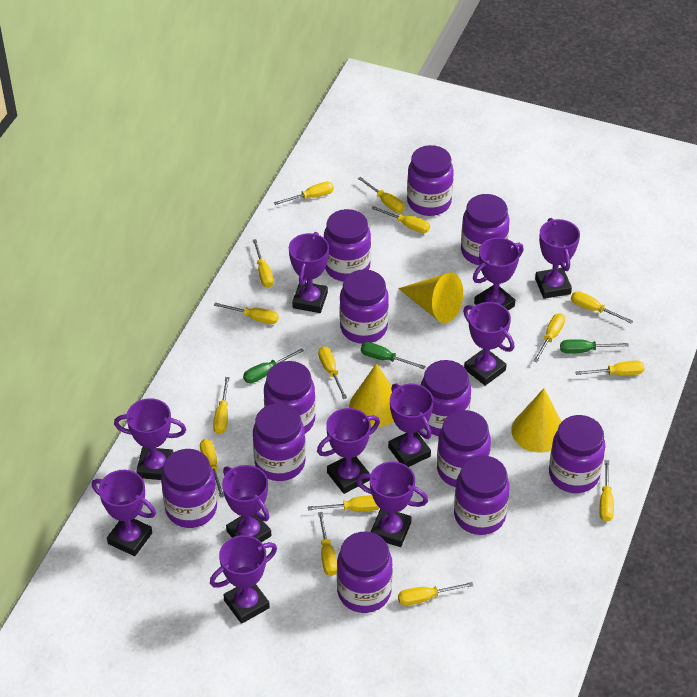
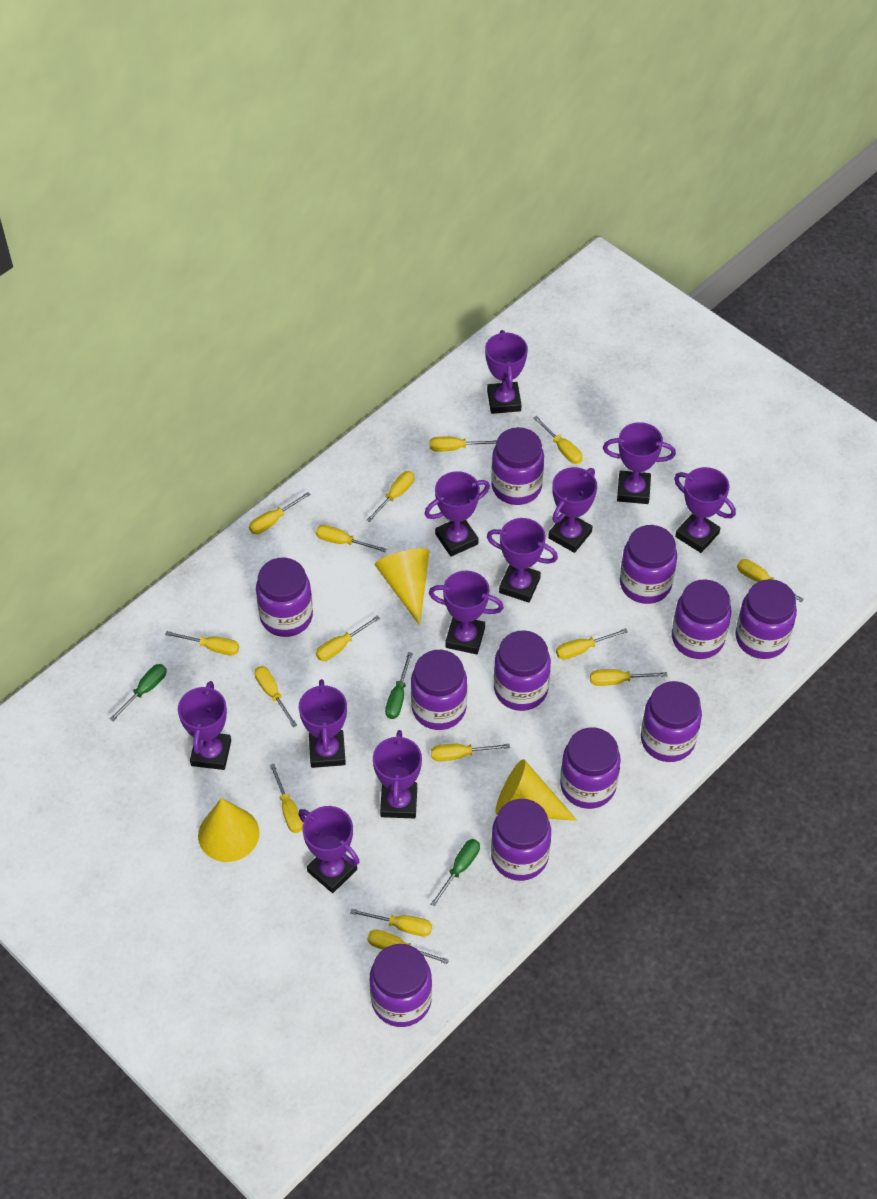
purple jar: [161,449,217,528] [253,403,306,481] [264,361,316,433] [324,209,371,282] [337,531,393,613] [340,269,389,344] [407,145,454,216] [421,360,471,436] [437,410,491,487] [454,455,509,535] [461,194,510,266] [549,415,605,493] = 12 -> [256,558,313,637] [370,944,432,1027] [411,650,467,730] [491,427,544,505] [491,799,551,881] [494,630,551,711] [560,727,621,809] [620,525,677,604] [641,681,702,762] [672,579,731,659] [735,579,797,659] = 11

